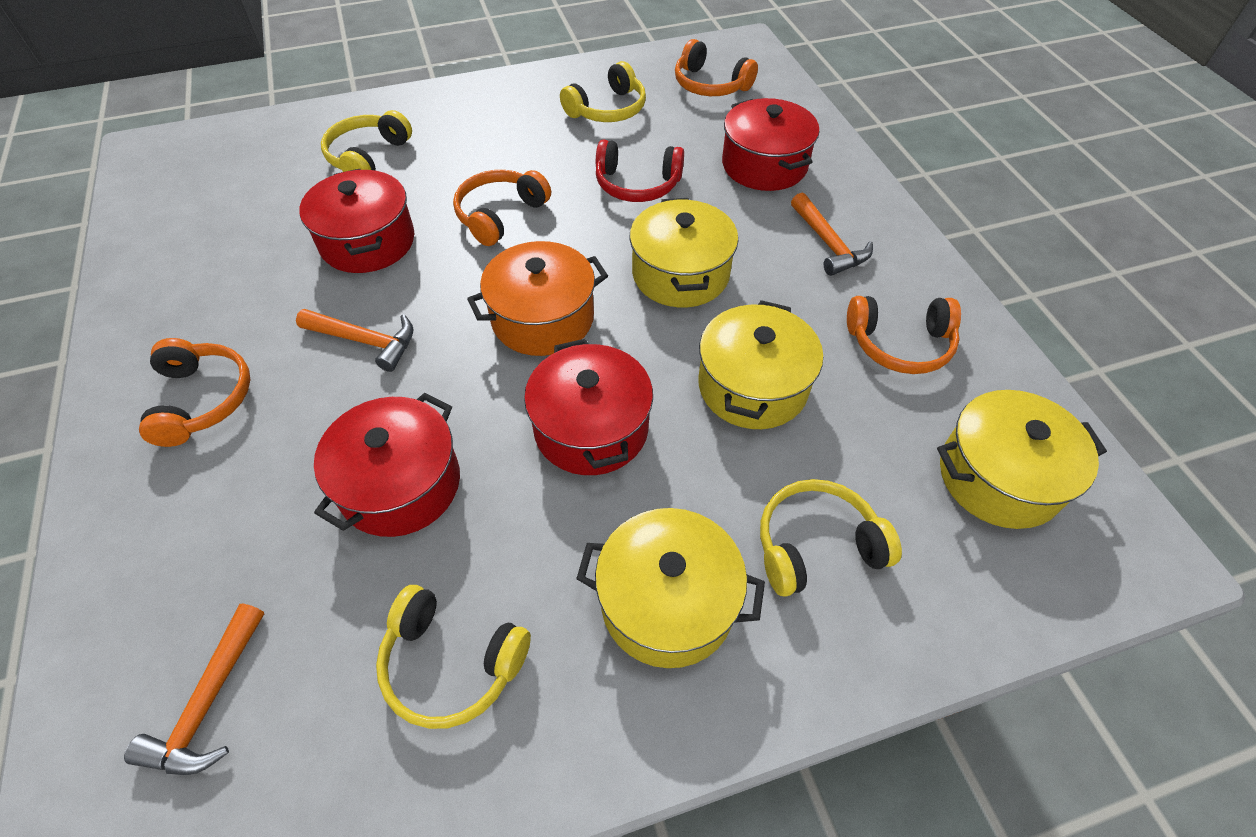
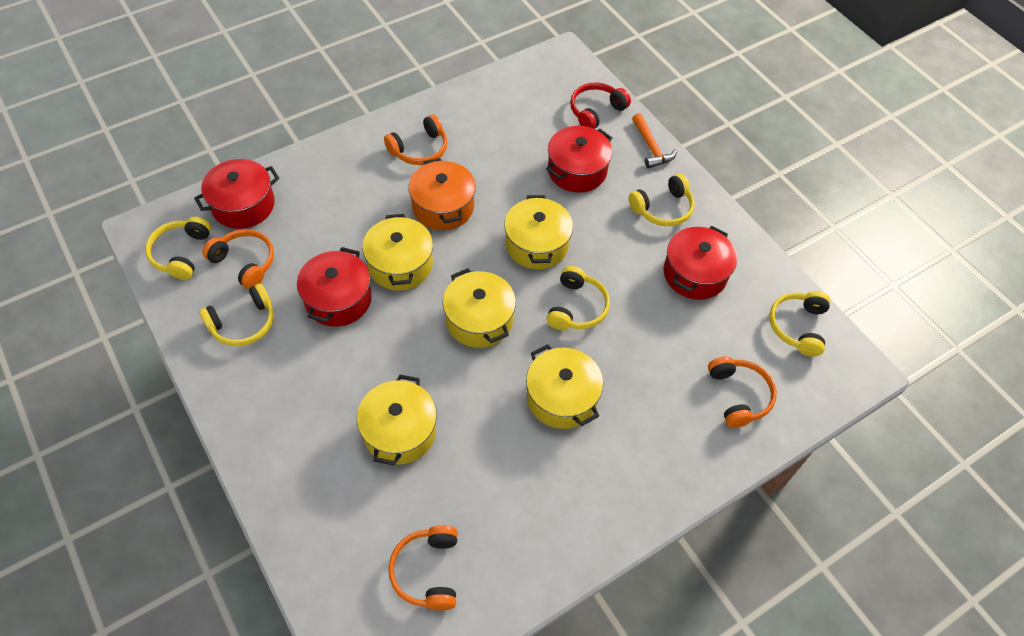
orange hammer: [124,604,264,775] [296,309,414,372] [791,193,873,276] = 3 -> [632,113,677,169] = 1
yellow headphones: [321,110,412,172] [376,585,531,729] [560,61,646,122] [760,479,902,596] = 4 -> [145,217,211,280] [199,283,274,346] [546,266,610,330] [629,174,695,226] [769,291,830,357] = 5
yellow pot: [576,508,765,668] [630,198,739,308] [698,300,823,429] [937,390,1107,529] = 4 -> [357,375,437,466] [362,214,433,290] [443,268,516,348] [504,195,573,269] [526,344,603,429] = 5

